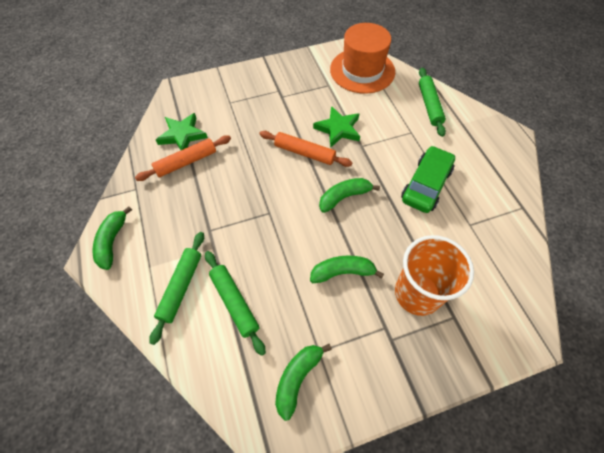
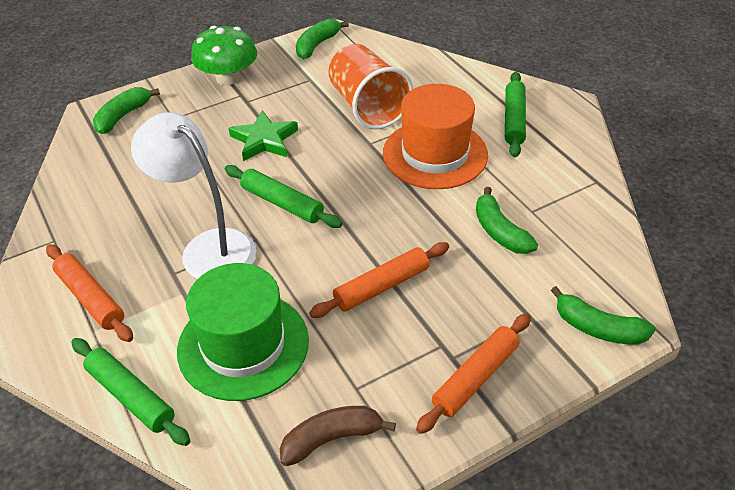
brown banana: none = 0 -> [280,406,396,466] = 1
green car: [401,146,455,213] = 1 -> none = 0
green hat: none = 0 -> [177,263,309,401] = 1
green mushroom: none = 0 -> [191,26,257,85] = 1
green star: [156,113,208,150] [313,106,360,148] = 2 -> [228,110,298,161] = 1
orange rolling pin: [135,135,231,181] [259,131,353,167] = 2 -> [46,244,133,342] [309,242,449,318] [416,313,531,434] = 3
white lamp: none = 0 -> [131,112,256,279] = 1

